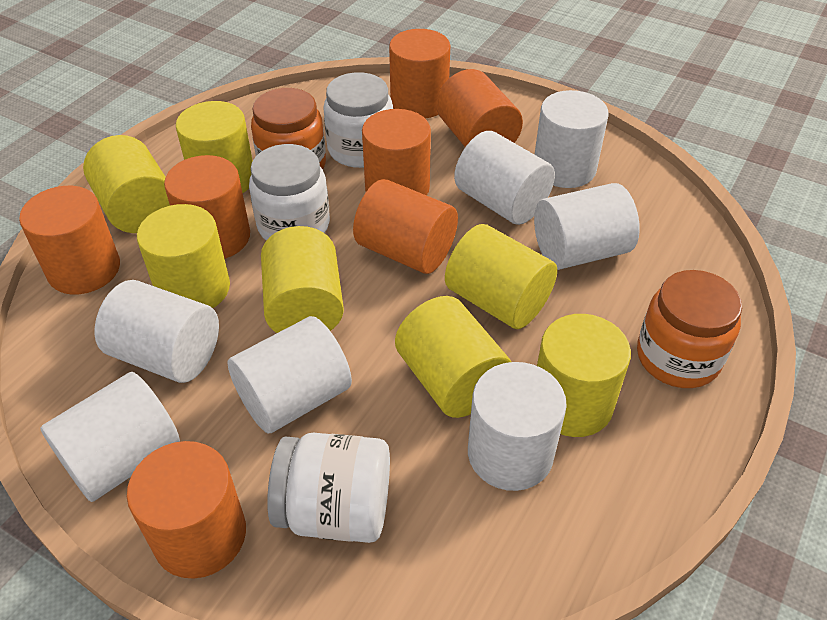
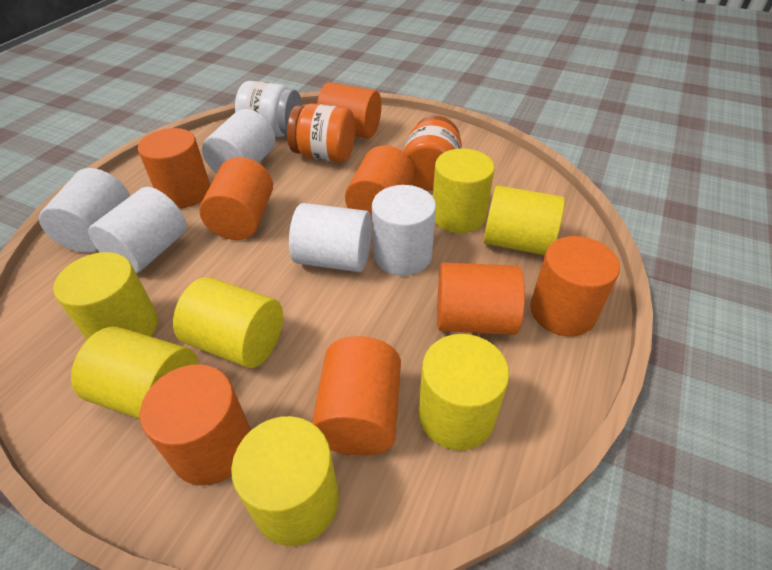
orange cylinder: [19,186,120,295] [127,441,246,579] [164,155,250,259] [353,179,458,274] [362,109,431,195] [389,29,450,118] [436,69,523,147] = 7 -> [138,128,210,208] [140,364,251,486] [199,157,273,240] [312,336,401,456] [317,82,381,138] [345,145,414,219] [437,262,525,335] [530,236,620,337] = 8
white cylinder: [40,372,180,502] [95,280,219,383] [227,316,352,433] [454,131,555,225] [468,362,567,491] [534,90,609,188] [534,183,640,270] = 7 -> [39,168,130,253] [88,187,187,274] [202,109,275,174] [289,203,372,272] [372,185,436,276] = 5
white jar: [249,144,330,241] [267,433,390,543] [323,72,393,168] = 3 -> [235,81,302,137] = 1

